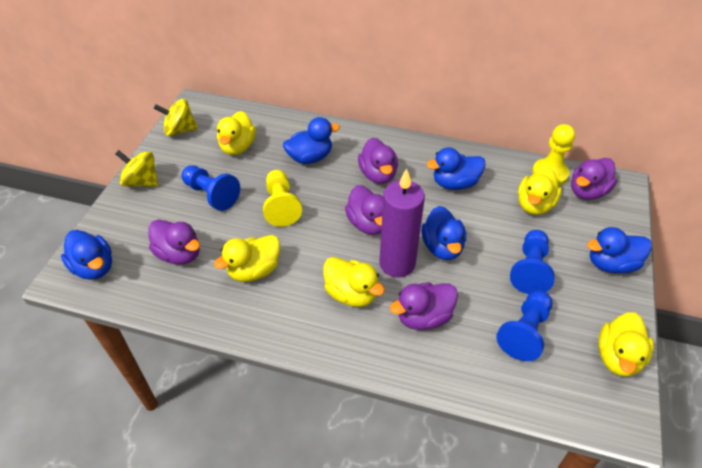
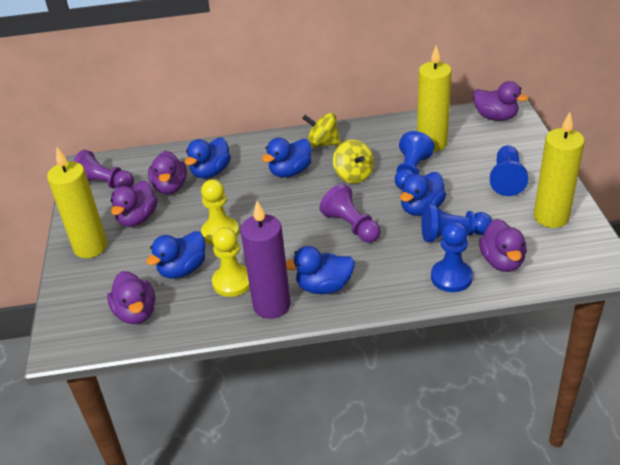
blue pawn: [182,165,240,211] [496,290,552,361] [510,230,555,294] = 3 -> [395,131,434,189] [421,203,492,242] [431,221,473,292] [490,145,528,196] = 4
purple pawn: none = 0 -> [73,150,134,188] [320,184,381,243] = 2
yellow candle: none = 0 -> [47,147,107,258] [417,45,452,152] [534,112,585,228] = 3
yellow duck: [214,235,280,282] [217,111,256,155] [323,257,385,307] [518,168,562,215] [598,313,654,377] = 5 -> none = 0

